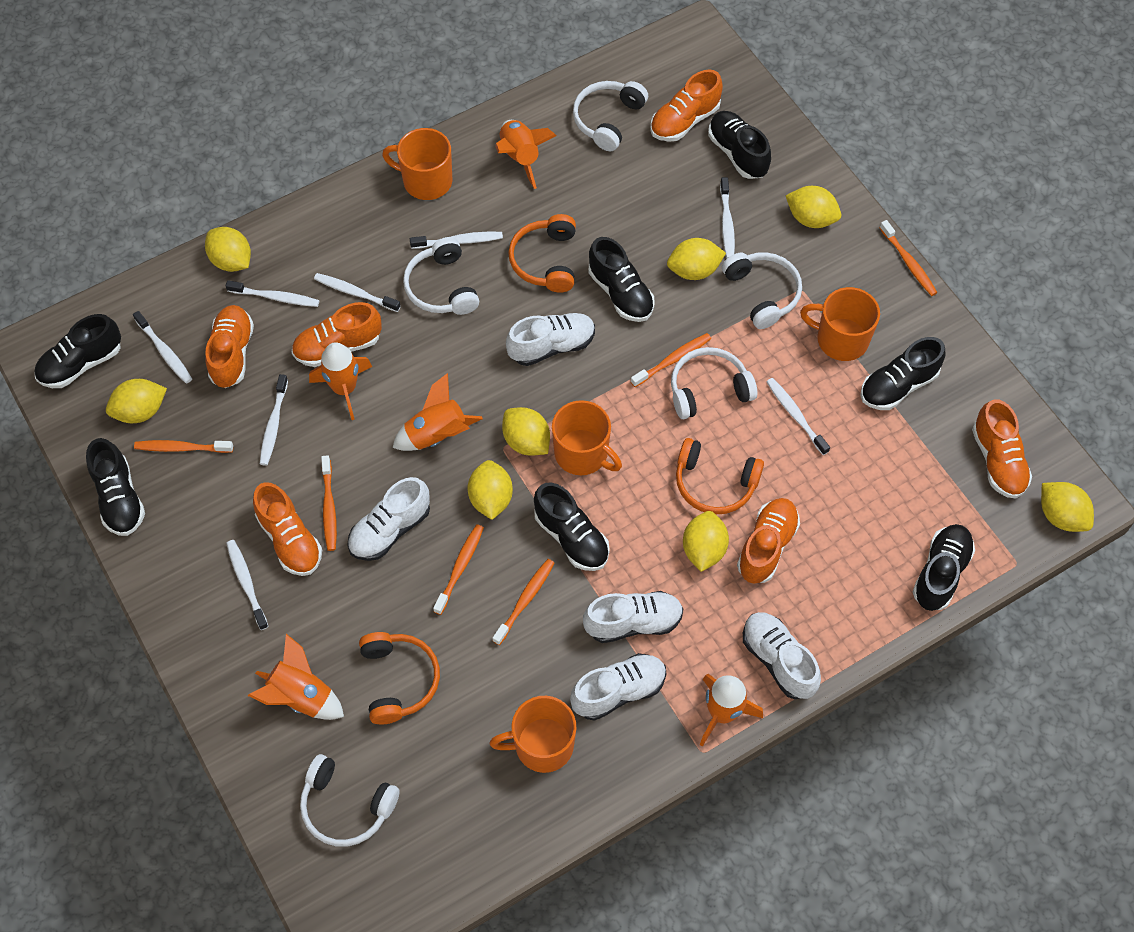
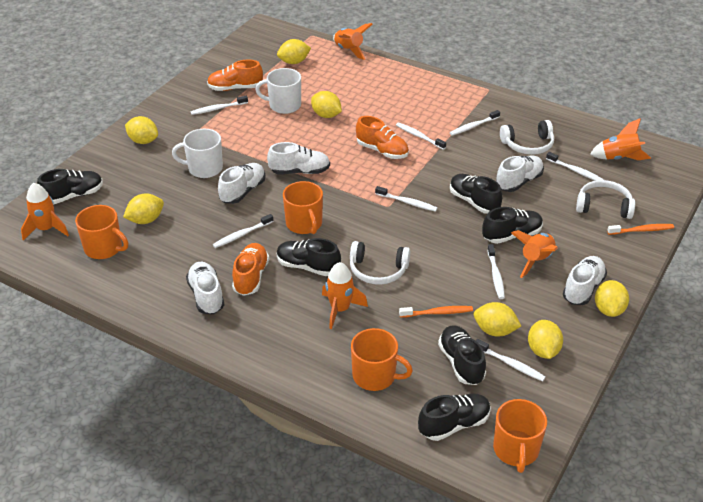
black shoe: [34,314,121,388] [86,438,145,536] [534,482,610,571] [589,237,654,322] [708,111,771,179] [860,337,945,410] [913,524,975,611] = 7 -> [37,169,103,204] [277,238,341,276] [418,393,491,441] [438,325,486,385] [450,174,503,214] [482,207,543,244] = 6
orange headphones: [359,632,440,724] [508,214,576,293] [676,438,764,514] = 3 -> none = 0
orange shoe: [205,305,254,388] [253,482,322,576] [292,302,382,367] [650,69,723,142] [737,498,800,584] [972,399,1032,499] = 6 -> [207,60,263,91] [232,243,269,296] [356,116,409,159] = 3
orange toothbrush: [134,440,233,453] [321,455,337,551] [433,524,484,615] [493,559,554,645] [631,333,711,387] [880,220,938,296] = 6 -> [399,306,473,317] [607,224,674,235] = 2
white headphones: [300,754,400,847] [403,237,479,315] [573,81,648,151] [671,347,757,419] [722,252,802,329] = 5 -> [350,241,410,285] [500,120,554,155] [576,180,635,219] = 3
white mug: none = 0 -> [172,129,223,178] [255,68,301,114] = 2
yellow lemon: [106,379,167,423] [205,227,251,272] [468,460,513,520] [502,407,550,456] [667,238,726,280] [683,511,729,572] [786,186,841,228] [1041,482,1094,532] = 8 -> [123,193,164,224] [125,116,158,144] [277,39,311,64] [311,91,342,118] [474,302,521,337] [528,320,563,359] [595,280,629,317] = 7

